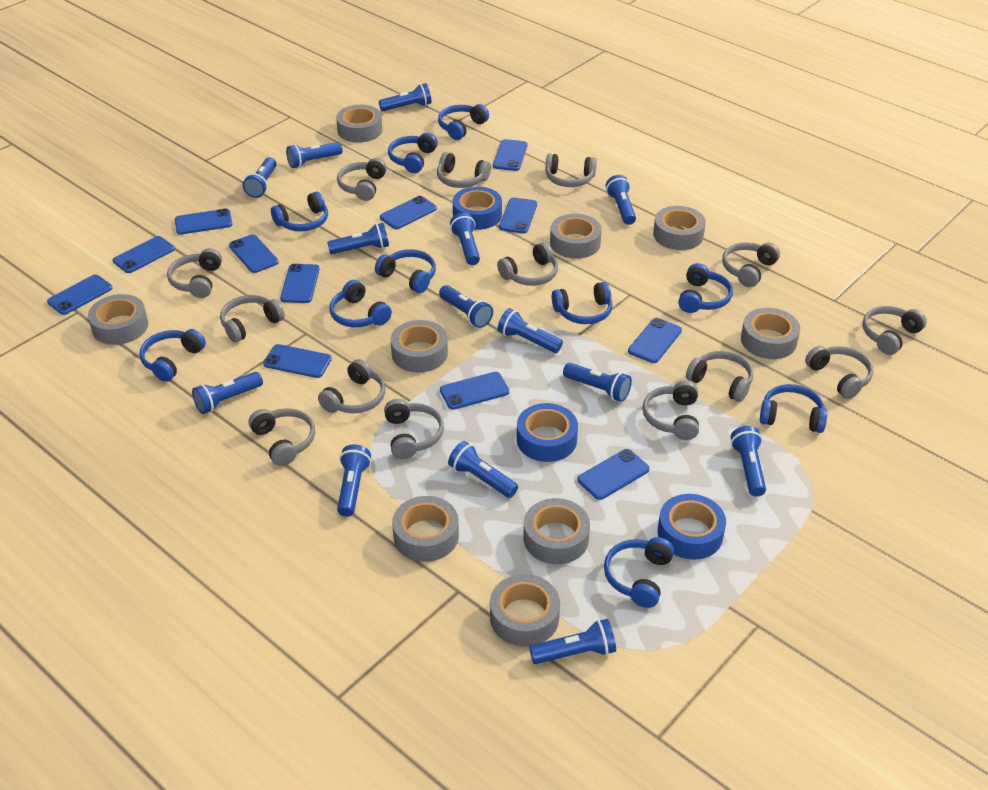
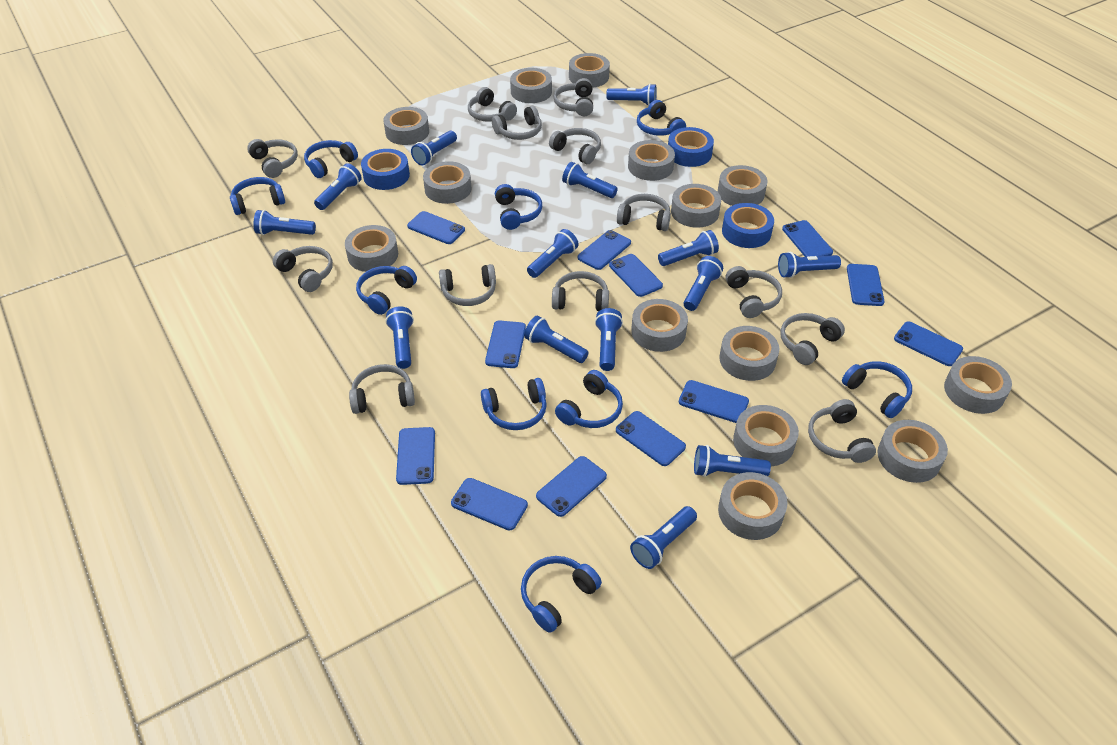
blue headphones: [140,329,206,382] [271,192,328,231] [329,280,392,327] [375,249,436,293] [388,133,438,173] [438,104,489,140] [552,282,613,324] [604,537,674,608] [678,263,733,313] [760,384,827,433] = 10 -> [230,177,285,215] [304,140,358,178] [356,266,417,315] [481,378,547,430] [495,184,542,230] [521,556,602,633] [555,370,623,428] [637,100,686,136] [842,361,912,418] = 9
grey headphones: [167,248,222,298] [220,295,285,343] [249,408,315,466] [318,359,385,413] [337,158,387,201] [384,399,444,459] [437,152,491,188] [497,242,558,286] [545,153,597,187] [642,381,699,440] [686,351,753,402] [722,242,780,287] [805,346,873,399] [862,306,927,355] = 14 -> [247,139,298,178] [273,246,333,292] [349,364,415,414] [439,264,496,306] [468,87,517,122] [492,106,542,140] [549,128,601,164] [552,271,609,311] [554,78,593,116] [617,194,671,231] [725,266,782,318] [780,313,845,365] [808,399,876,463] = 13
grey tape: [88,294,148,345] [336,105,383,143] [391,320,448,372] [392,496,459,562] [490,574,560,646] [524,498,590,564] [550,214,602,259] [653,206,706,250] [741,308,800,359] = 9 -> [345,225,398,272] [384,107,429,145] [423,161,472,204] [510,68,552,103] [569,53,610,88] [628,140,675,181] [631,299,688,352] [671,184,721,228] [718,165,767,206] [718,472,787,540] [719,326,779,381] [733,405,799,467] [877,420,948,483] [944,356,1012,414] = 14

